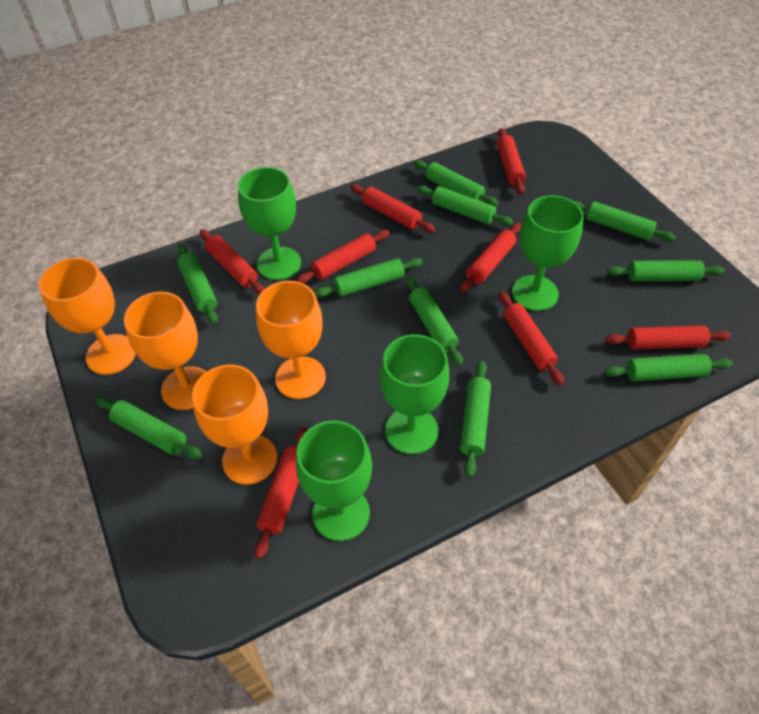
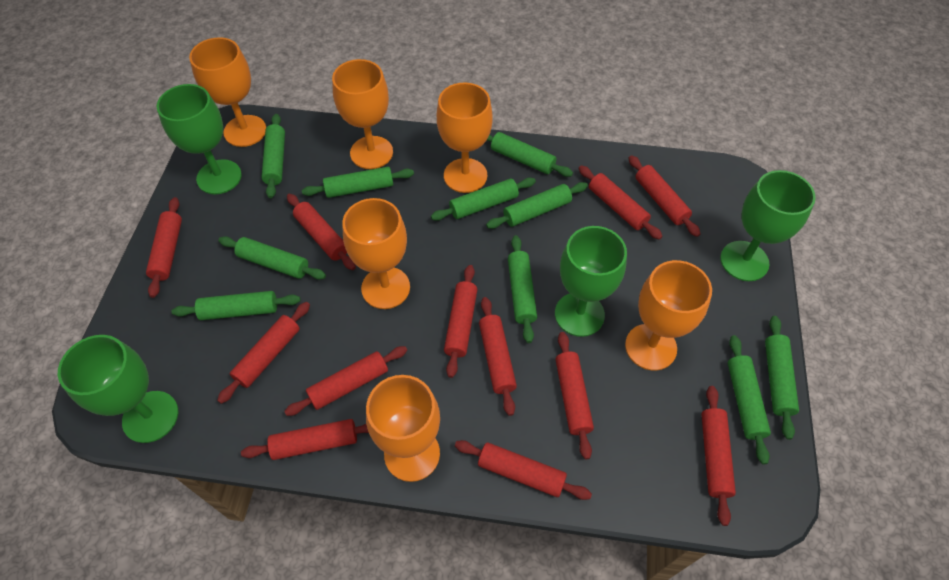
orange goblet: [38,258,136,375] [124,292,206,410] [192,365,277,485] [256,281,326,399] = 4 -> [189,37,266,147] [332,59,393,169] [342,198,410,309] [366,375,440,482] [437,83,493,193] [625,260,712,370] = 6
red rolling pin: [200,229,264,294] [254,427,308,559] [296,230,389,284] [350,184,436,233] [460,223,521,293] [497,128,526,195] [499,292,564,386] [606,325,731,350] = 8 -> [146,197,182,298] [217,302,310,404] [241,419,369,460] [284,346,407,416] [287,194,356,270] [444,265,478,378] [455,440,592,500] [479,297,517,416] [555,332,594,460] [578,165,663,240] [629,155,701,237] [701,386,736,526] = 12

